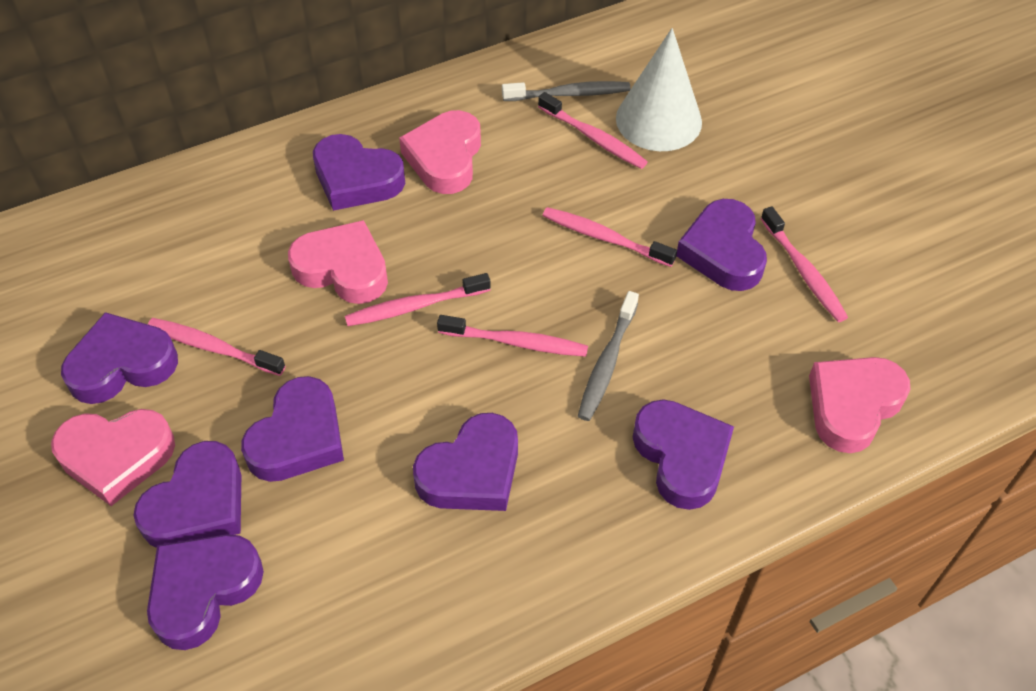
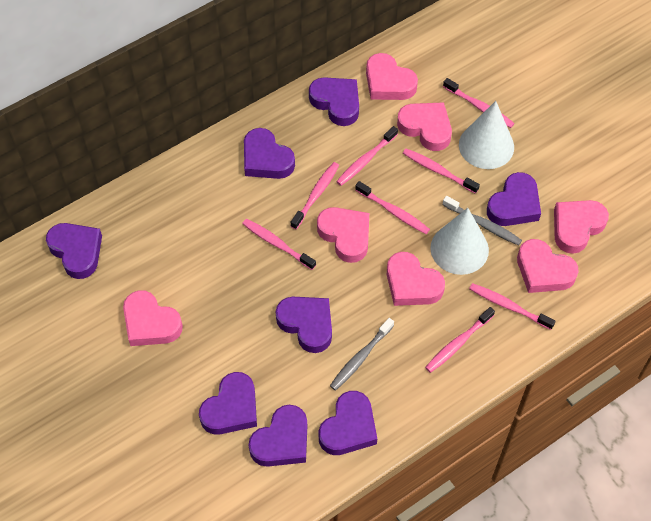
pink heart: [51,409,175,506] [288,220,388,304] [399,110,481,194] [809,357,910,453] = 4 -> [123,290,183,346] [317,207,369,263] [366,53,418,100] [387,252,445,306] [397,102,452,151] [517,239,579,293] [554,200,609,254] = 7
pink toothbrush: [148,318,285,376] [345,273,491,326] [437,315,588,357] [538,92,648,169] [542,207,677,267] [761,206,848,322] = 6 -> [242,219,316,270] [291,162,339,229] [336,126,398,186] [355,181,430,234] [403,148,480,194] [425,307,495,373] [443,78,514,128] [469,283,556,330] = 8
white cone: [616,28,702,151] = 1 -> [430,208,489,275] [459,101,514,169] = 2

